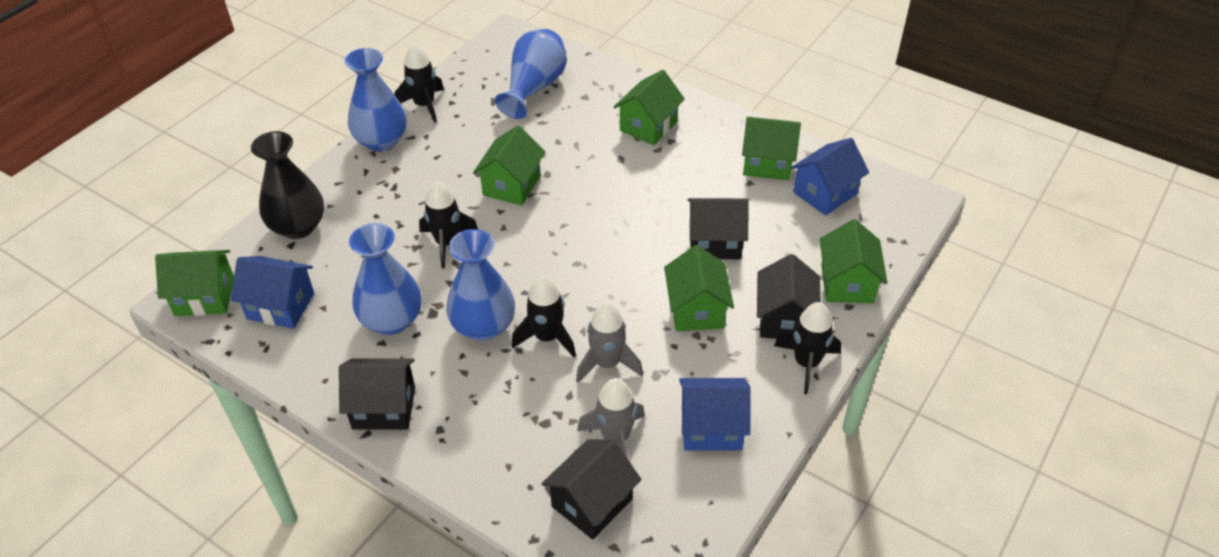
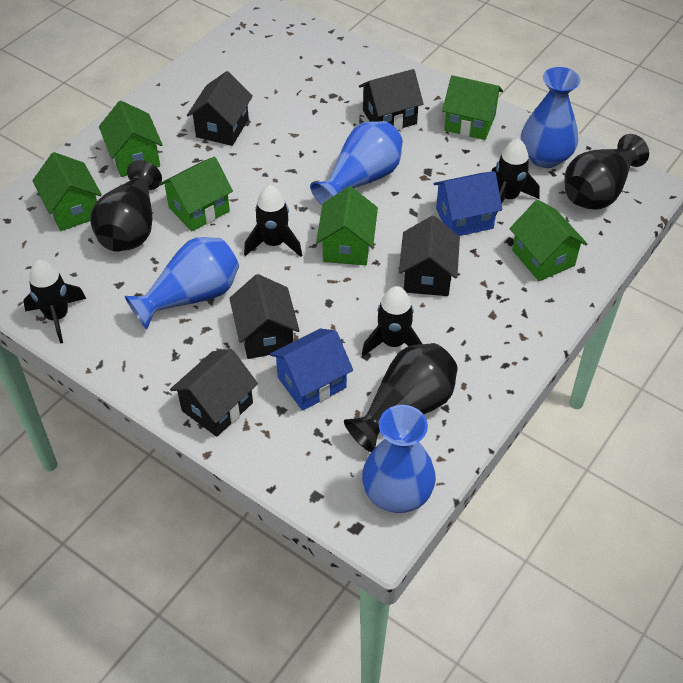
black house: [339,359,415,429] [541,439,641,539] [688,198,749,259] [757,254,821,339] = 4 -> [170,349,258,437] [187,71,253,146] [229,274,300,359] [359,69,424,130] [399,216,460,296] = 5
black vase: [251,131,324,239] = 1 -> [90,160,162,252] [344,343,458,452] [564,134,649,210] = 3
blue house: [231,256,314,329] [679,378,751,451] [791,138,869,215] = 3 -> [270,329,353,411] [433,171,502,236] = 2
grey rocket: [576,302,643,383] [577,378,645,459] = 2 -> none = 0

